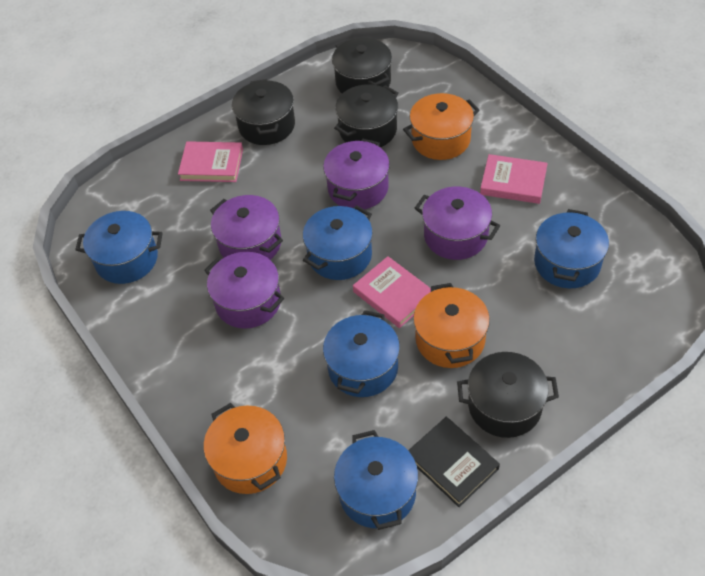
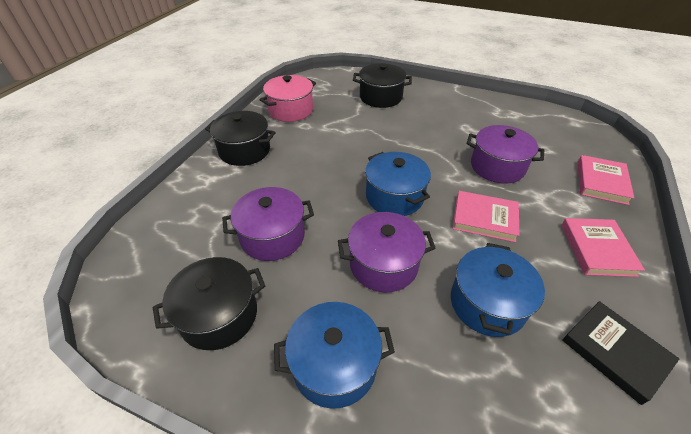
black pot: [232,79,295,145] [332,38,392,93] [334,84,399,147] [457,352,559,438] = 4 -> [153,257,265,350] [205,111,276,166] [353,63,412,108] = 3
blue pot: [75,211,163,284] [303,205,373,280] [323,310,400,397] [334,430,418,530] [534,209,609,288] = 5 -> [274,302,395,409] [365,152,431,216] [451,243,545,337] = 3
orange pot: [204,403,287,494] [403,93,480,160] [413,283,490,368] = 3 -> none = 0
pink pot: none = 0 -> [260,75,316,122] = 1
purple pot: [204,252,284,329] [210,195,283,260] [323,139,390,210] [415,187,500,260] = 4 -> [222,187,314,261] [338,212,435,292] [467,125,544,184] = 3

